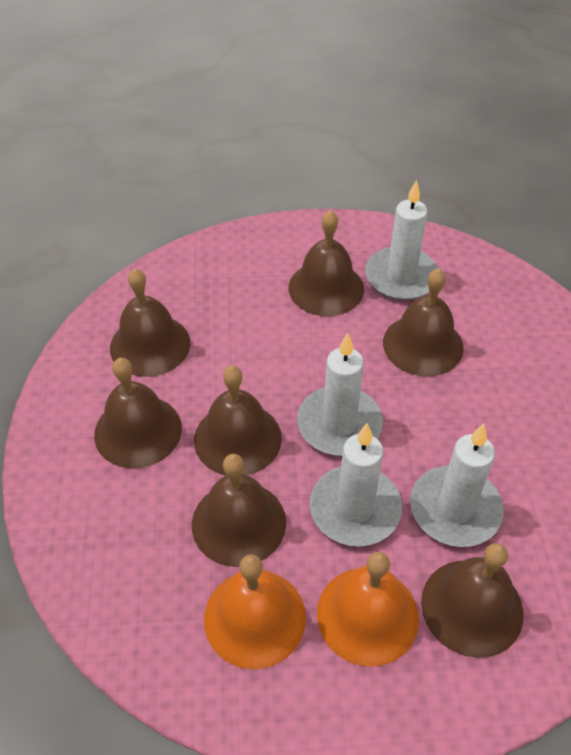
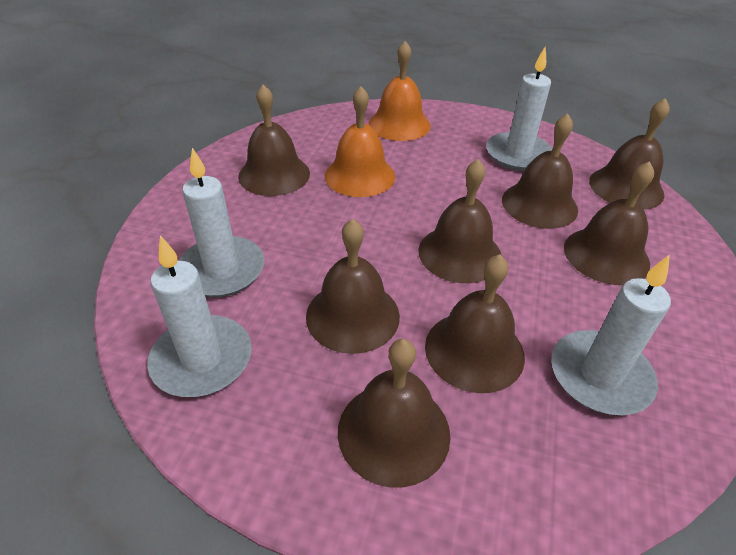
brown bell: [94,358,182,468] [110,269,190,377] [192,454,286,567] [194,366,282,476] [289,210,364,316] [383,268,464,377] [421,543,523,658] = 7 -> [238,85,310,196] [306,219,400,354] [338,339,451,488] [418,159,502,283] [425,254,525,393] [502,113,578,229] [564,161,654,285] [589,98,670,210] = 8

